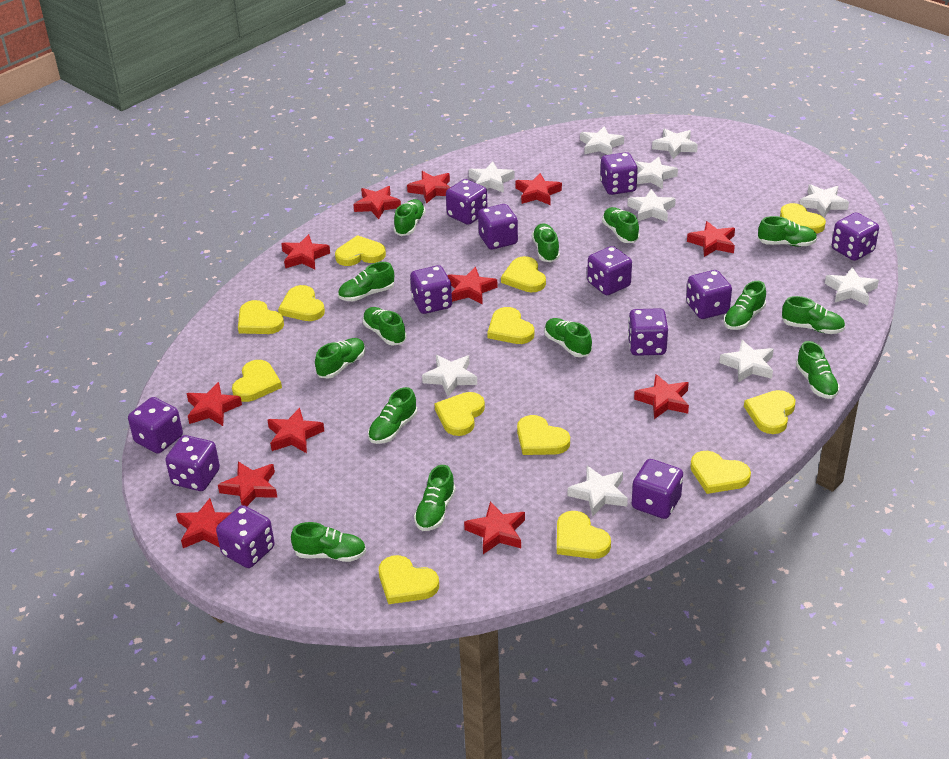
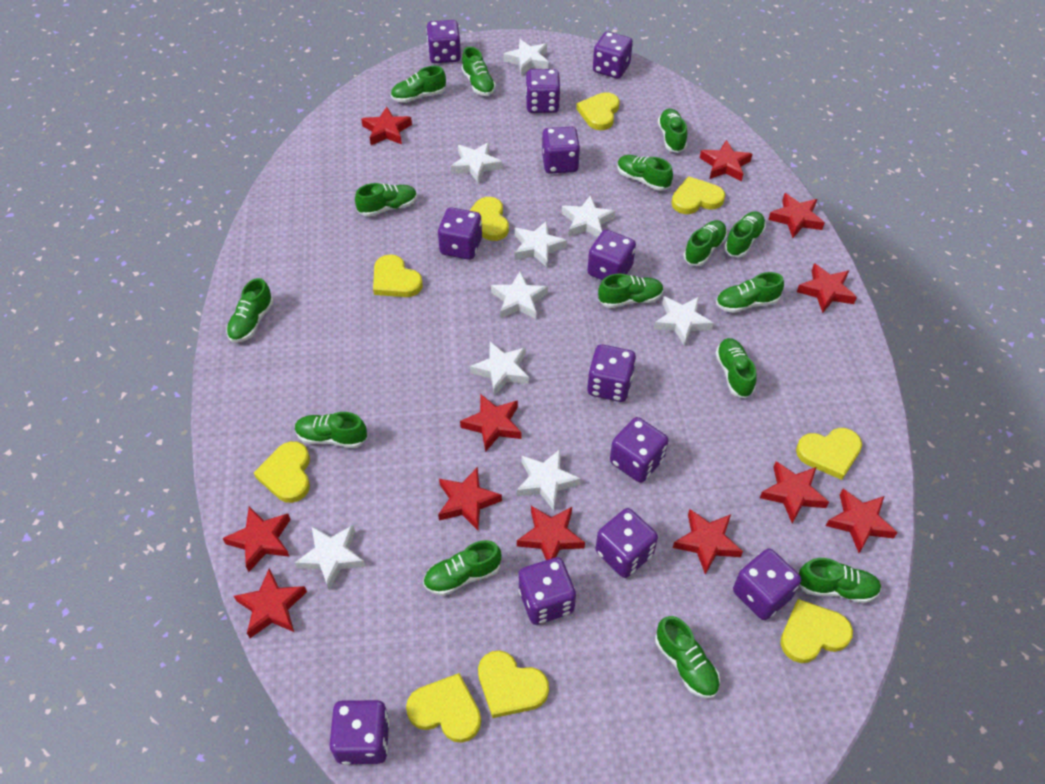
green shoe: [291,522,366,562] [315,338,365,379] [338,262,394,301] [363,307,406,345] [368,387,417,444] [394,199,426,236] [414,465,456,531] [532,223,560,262] [544,318,592,357] [602,207,640,243] [724,281,766,330] [758,216,817,247] [782,296,845,334] [796,341,840,399] = 14 -> [226,278,273,343] [295,412,367,448] [355,183,417,217] [391,66,446,103] [423,540,502,596] [461,47,496,96] [598,273,664,308] [617,155,673,191] [655,616,720,698] [658,109,687,153] [683,220,727,266] [715,338,757,398] [716,272,784,313] [724,211,766,257] [799,558,881,603] = 15
white star: [422,355,477,397] [469,161,515,193] [568,466,628,516] [580,126,624,155] [627,189,676,222] [635,157,678,189] [652,128,698,159] [719,340,774,382] [800,184,849,218] [825,267,879,305] = 10 -> [295,525,366,590] [451,142,502,184] [470,342,529,396] [491,271,548,319] [503,39,549,76] [515,221,567,267] [517,449,581,511] [562,195,615,238] [654,296,713,346] = 9
yellow heart: [232,360,282,402] [238,300,284,334] [278,285,325,321] [335,235,386,266] [379,555,439,604] [434,392,485,436] [487,307,534,344] [501,256,546,292] [517,415,570,455] [557,511,611,559] [690,451,751,494] [744,390,795,434] [780,203,826,234] = 13 -> [254,441,310,503] [373,254,423,297] [406,673,481,743] [469,197,509,241] [478,650,549,718] [576,92,619,130] [671,176,725,214] [780,599,853,663] [796,428,862,480] = 9

